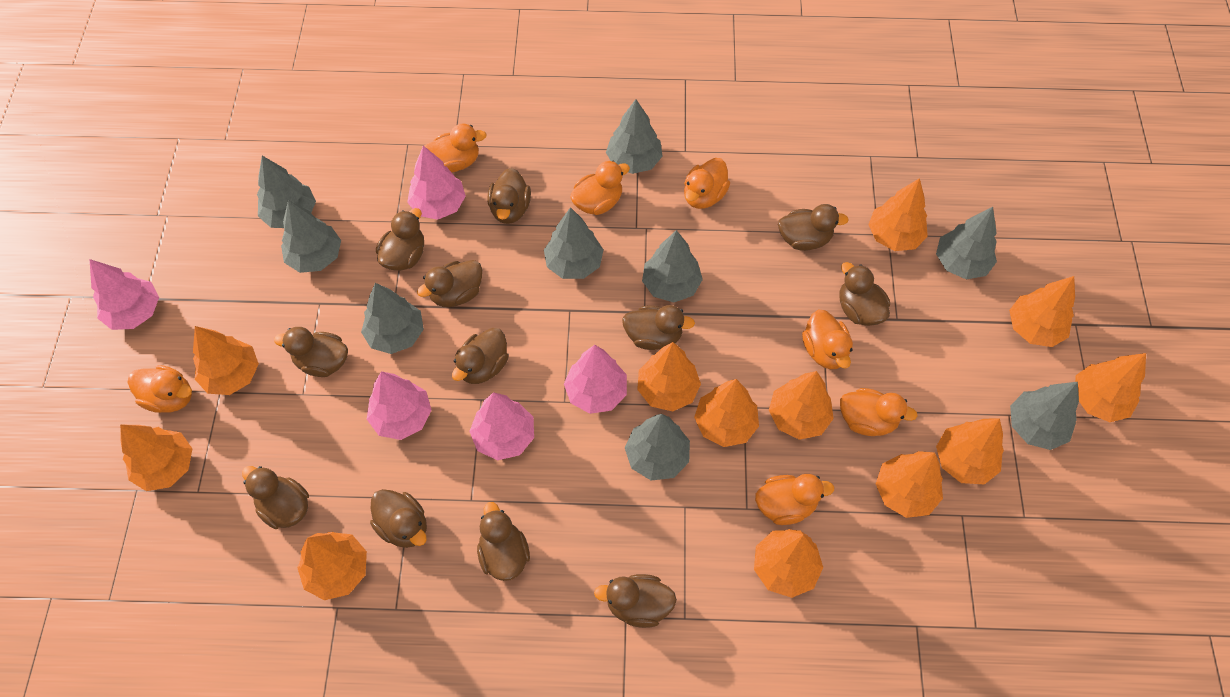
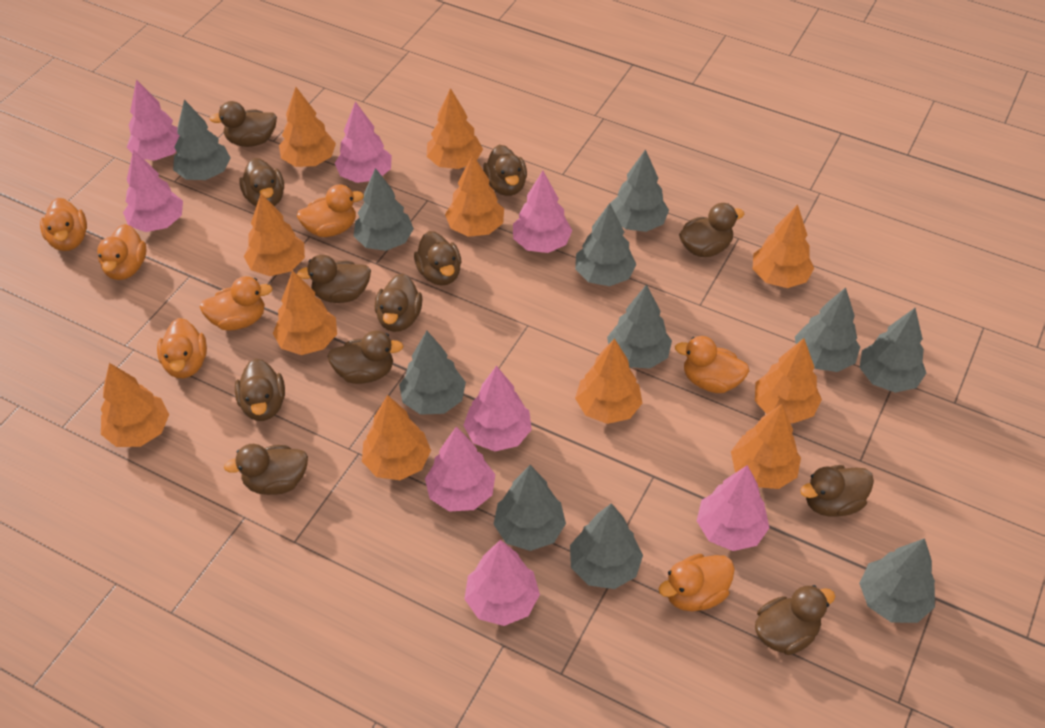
grey tree: [257,156,316,228] [281,200,341,273] [361,283,424,354] [544,207,604,279] [606,99,663,174] [625,414,690,480] [642,230,703,303] [936,207,997,279] [1010,382,1079,450] = 9 -> [173,100,231,180] [354,168,414,251] [399,331,466,415] [493,465,566,551] [570,503,643,589] [575,203,636,286] [607,284,672,369] [610,149,669,232] [795,287,860,372] [859,308,926,393] [859,538,935,623] = 11
orange tree: [120,425,192,491] [193,326,259,395] [297,532,367,600] [637,342,701,412] [694,379,759,447] [754,529,823,598] [769,371,834,440] [868,178,928,251] [876,451,943,518] [936,418,1004,485] [1009,276,1075,347] [1075,353,1146,422] = 12 -> [101,363,169,447] [244,193,305,276] [273,270,337,355] [279,87,336,167] [362,395,431,480] [427,88,483,169] [445,154,504,237] [575,338,642,424] [731,404,801,489] [753,204,814,288] [755,338,822,423] = 11
pink tree: [90,259,159,330] [367,371,432,440] [407,146,466,220] [469,392,534,460] [564,345,627,414] = 5 -> [123,149,183,232] [127,80,180,161] [335,101,392,183] [425,427,495,512] [463,366,532,451] [465,540,540,626] [513,171,573,253] [697,465,770,551] = 8

